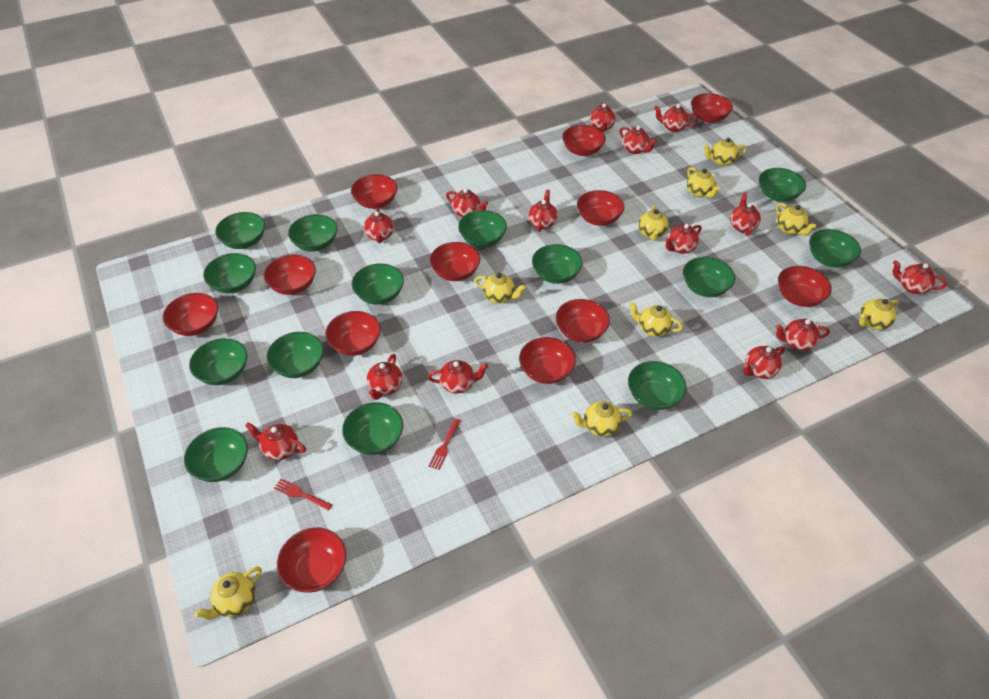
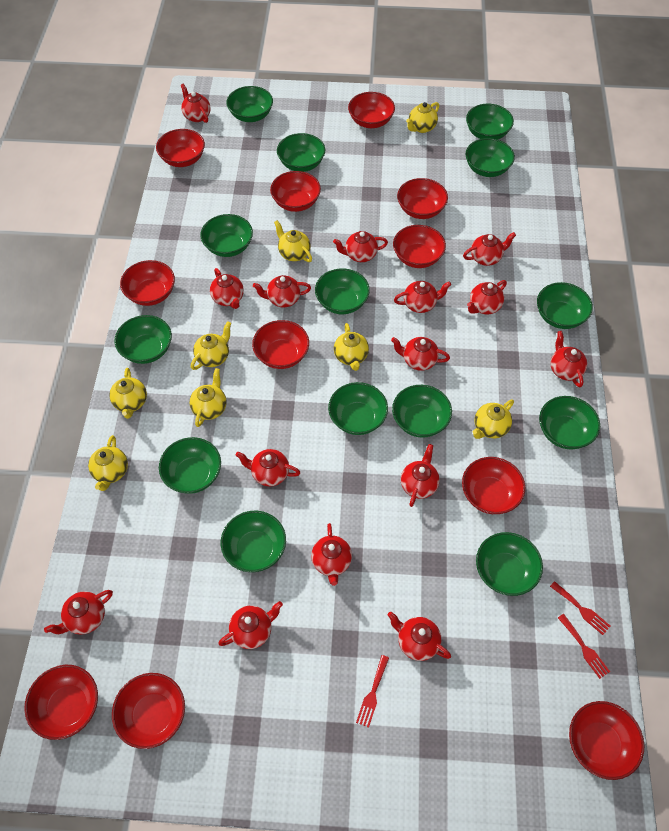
red bowl: [163,293,218,336] [264,255,316,295] [277,527,346,592] [325,311,381,356] [351,174,397,209] [430,242,480,281] [519,337,576,384] [556,299,610,343] [562,125,606,156] [577,190,624,226] [691,93,733,123] [778,266,832,307] = 12 -> [24,665,98,740] [112,673,185,749] [120,260,175,306] [156,129,205,167] [252,320,309,369] [270,171,321,212] [348,92,395,128] [393,225,446,268] [397,178,448,219] [462,457,525,514] [569,701,644,780] = 11
red fork: [274,479,332,510] [429,419,460,470] = 2 -> [356,655,389,728] [550,581,610,635] [558,614,610,679] = 3
red teapot: [245,423,306,460] [364,208,394,243] [367,354,402,400] [428,360,488,393] [446,189,488,217] [528,190,558,232] [590,103,616,131] [620,126,657,154] [654,104,697,132] [665,224,702,254] [730,192,761,236] [743,346,785,379] [776,319,830,351] [893,260,947,294] = 14 -> [44,590,113,635] [181,83,211,123] [210,268,244,309] [219,601,283,649] [236,449,301,487] [253,275,311,307] [311,523,352,586] [333,231,388,262] [388,612,451,661] [391,337,450,371] [394,281,451,313] [401,444,440,507] [463,232,516,266] [467,280,507,314] [551,331,587,387] = 15
yellow teapot: [194,567,262,620] [475,273,526,304] [572,401,632,437] [629,302,683,337] [638,205,669,241] [687,167,720,198] [704,138,747,166] [776,203,816,235] [859,299,899,330] = 9 -> [88,435,128,491] [109,368,147,419] [190,368,227,427] [191,321,231,370] [274,220,312,262] [334,323,369,371] [406,102,439,133] [473,399,514,439] = 8

